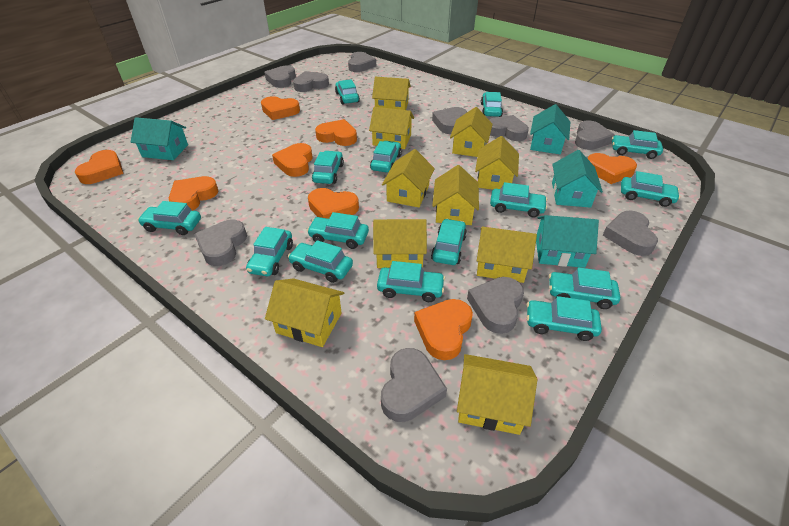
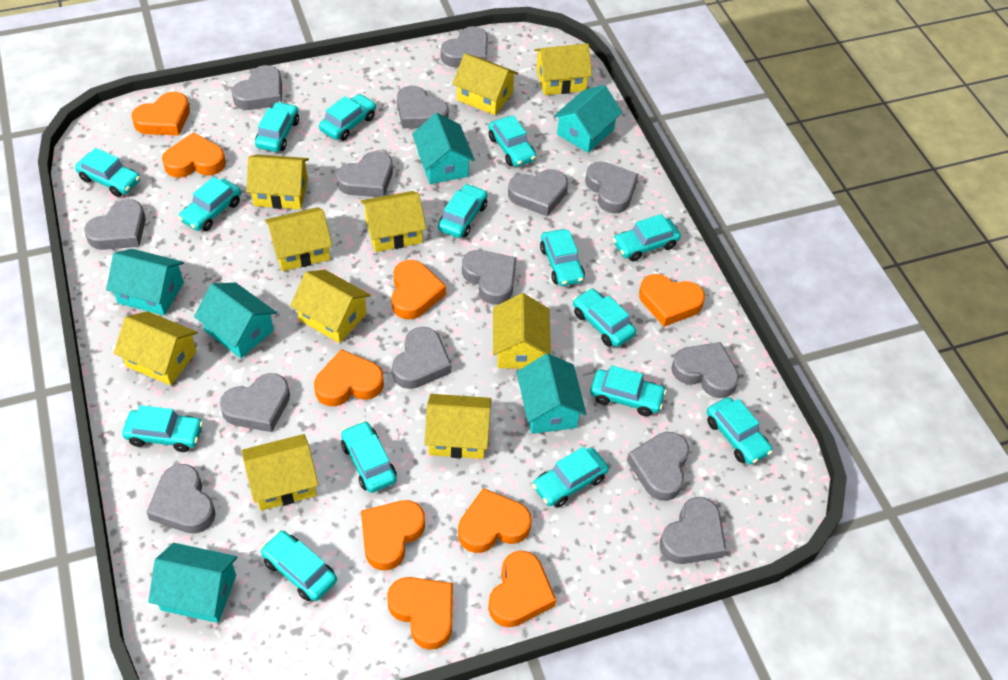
grey heart: [194,220,247,266] [264,66,296,88] [293,71,329,92] [348,52,376,72] [381,348,447,422] [432,107,467,134] [467,277,524,334] [489,115,529,141] [575,120,615,150] [603,210,658,256] = 10 -> [84,199,146,250] [146,464,216,534] [220,373,290,432] [232,65,282,110] [336,151,393,197] [392,327,452,389] [397,85,449,128] [441,26,488,67] [462,250,516,305] [508,169,568,216] [585,161,638,213] [627,432,689,501] [660,497,726,564] [671,342,739,398] = 14
orange heart: [75,150,124,184] [169,176,218,211] [261,96,300,120] [272,143,313,177] [308,188,359,219] [315,119,357,146] [414,299,473,360] [588,153,637,184] = 8 -> [132,92,190,136] [162,132,226,178] [314,349,384,406] [361,500,425,570] [387,577,453,650] [391,260,446,320] [458,488,532,553] [488,551,556,627] [639,274,705,326] = 9
turquoise house: [131,117,188,160] [530,104,570,154] [536,215,599,268] [552,150,603,208] = 4 -> [106,249,184,316] [148,543,237,623] [194,282,277,358] [412,113,475,184] [517,354,586,434] [553,85,622,153] = 6

